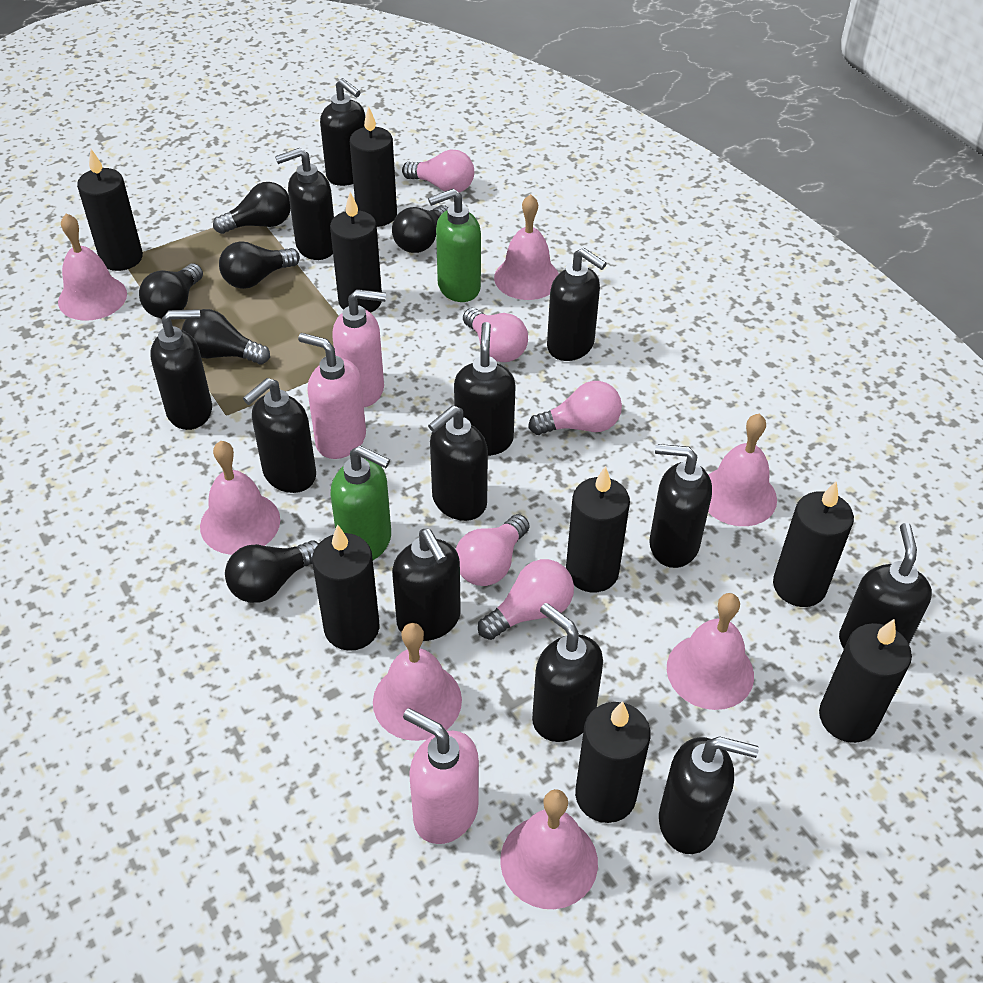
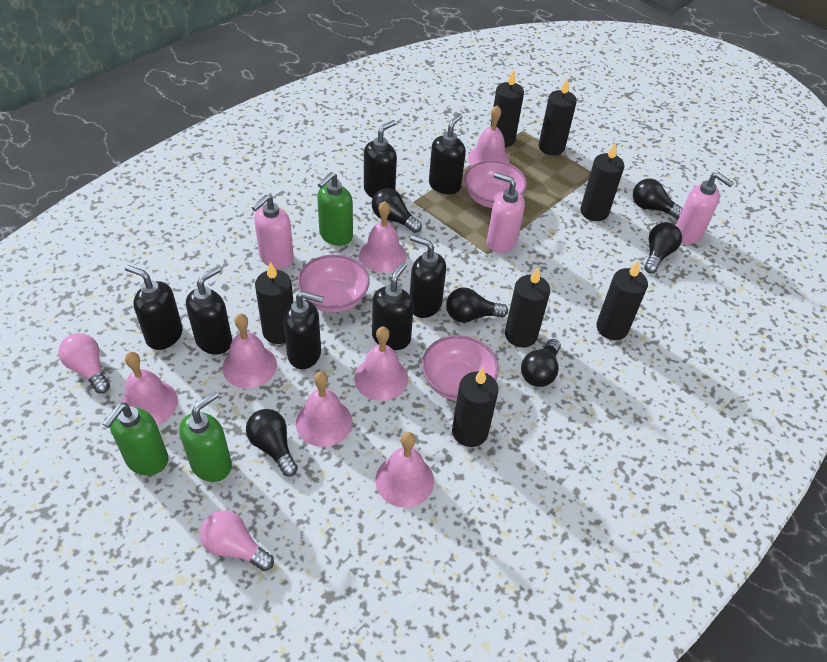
black candle: [77,149,143,271] [312,524,379,651] [330,192,382,313] [350,106,397,227] [566,466,630,592] [575,701,651,823] [773,482,854,607] [819,619,912,743] = 8 -> [255,262,293,344] [452,368,498,447] [490,70,524,147] [505,267,550,348] [539,78,577,156] [580,142,624,221] [596,260,648,340] = 7
black soap dispenser: [150,309,212,430] [243,378,316,493] [275,148,334,260] [320,78,365,186] [392,529,461,641] [428,405,488,521] [454,322,516,456] [532,603,603,742] [547,248,607,361] [649,444,712,568] [659,736,759,854] [839,523,932,649] = 12 -> [125,265,183,350] [186,267,232,354] [283,291,324,369] [364,120,397,198] [372,262,414,350] [410,235,446,318] [429,113,466,194] = 7
green soap dispenser: [330,446,391,560] [428,189,481,302] = 2 -> [103,403,168,475] [179,391,232,482] [317,172,353,246] = 3
pink bowl: none = 0 -> [298,254,370,313] [422,335,499,401] [464,160,527,208] = 3
pink light bulb: [402,150,474,193] [456,514,529,586] [463,308,528,362] [478,559,574,640] [528,381,622,435] = 5 -> [58,333,110,393] [200,510,274,571] = 2

